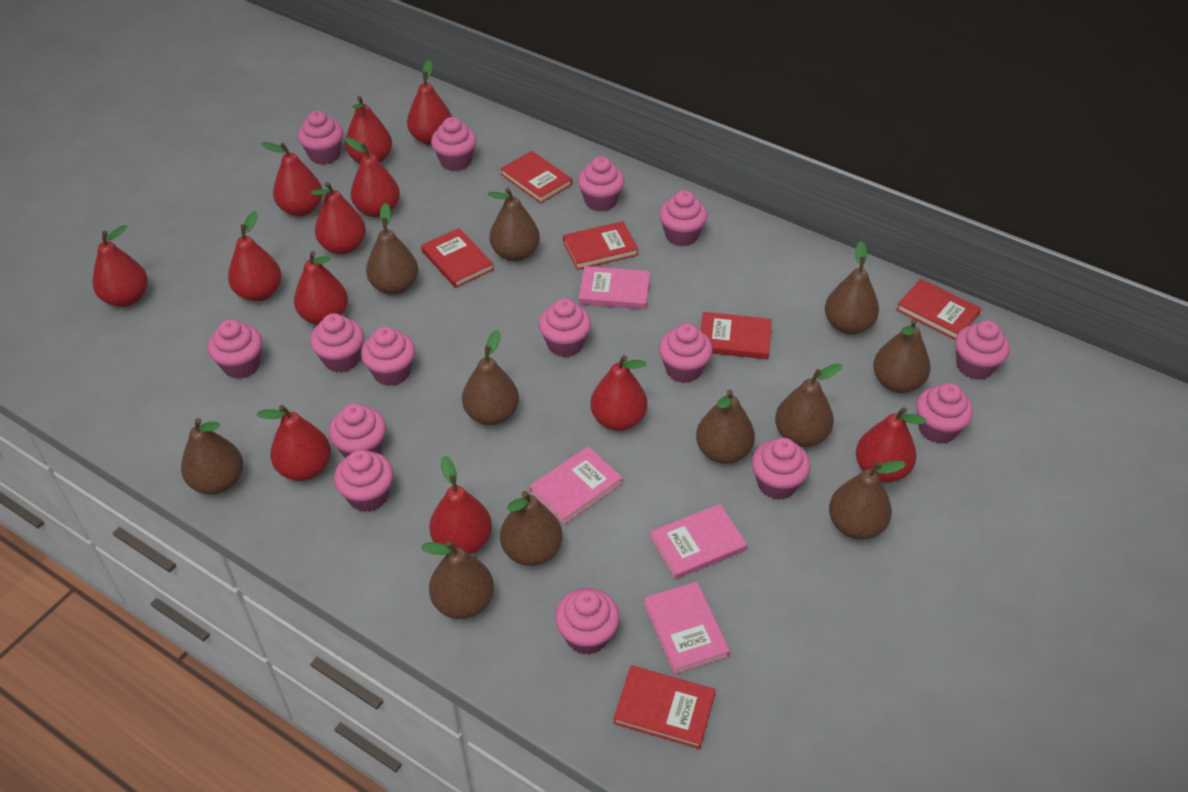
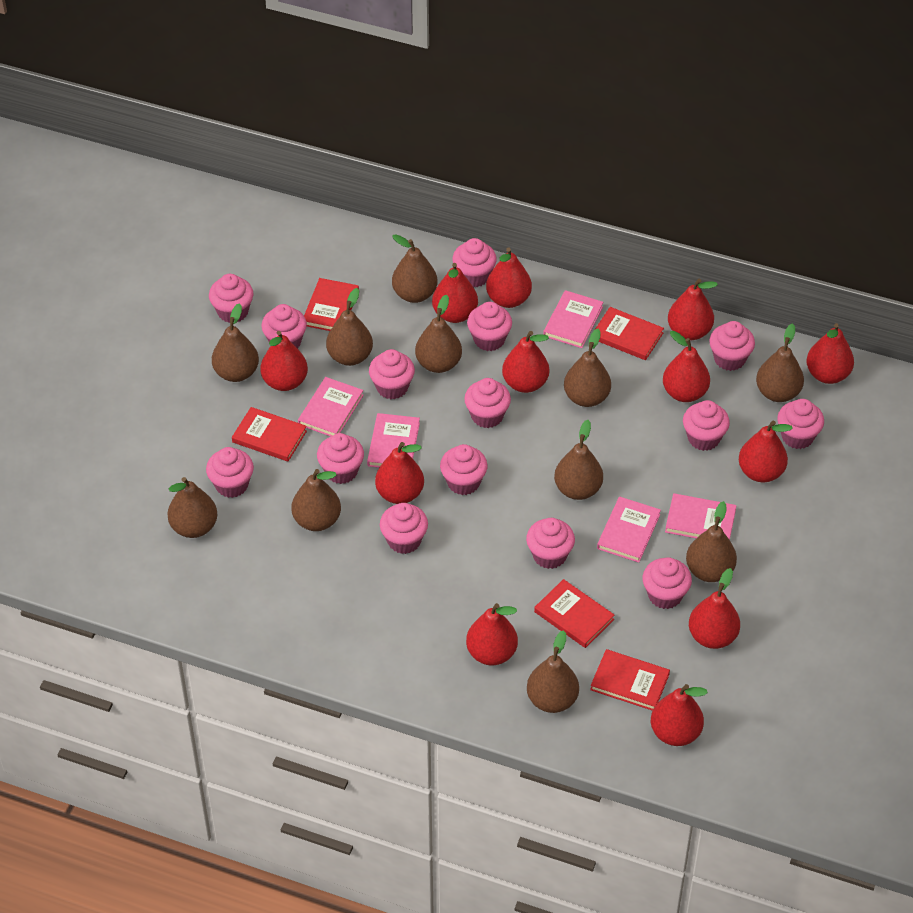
pink book: [529,446,623,525] [579,266,650,309] [644,582,730,674] [650,504,747,579] = 4 -> [298,377,363,436] [367,413,420,468] [543,290,603,348] [597,497,661,563] [665,493,737,540] = 5
red book: [421,228,494,288] [500,151,572,203] [563,221,639,270] [613,665,716,749] [701,312,772,359] [896,279,981,339] = 6 -> [232,407,307,462] [304,278,359,331] [534,579,614,648] [590,649,670,711] [595,307,664,360] = 5

